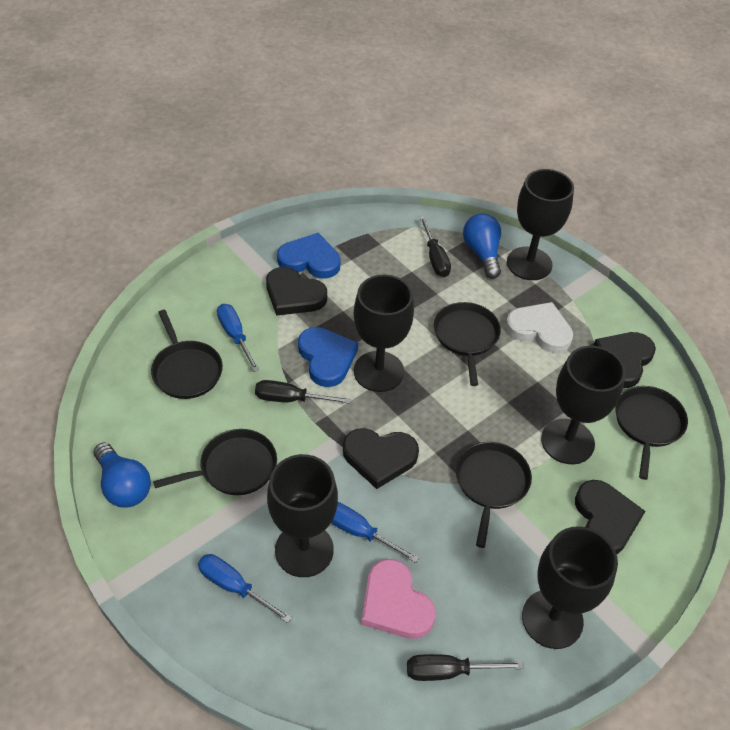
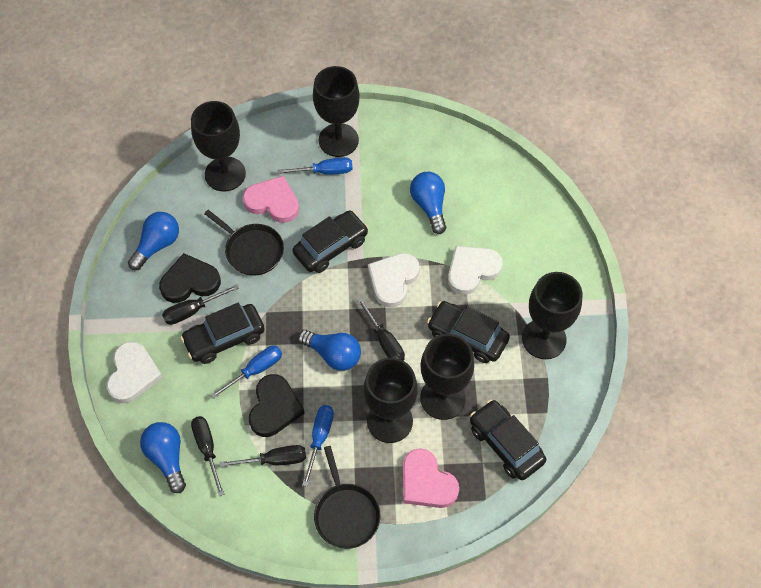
black car: none = 0 -> [180,303,265,364] [292,210,369,273] [427,301,510,363] [470,400,546,480] = 4
black heart: [266,267,327,316] [343,428,419,489] [575,480,645,554] [593,332,656,388] = 4 -> [159,253,221,303] [249,374,305,437] = 2
black pan: [151,310,223,399] [153,429,277,495] [434,302,501,386] [456,442,532,548] [615,386,688,480] = 5 -> [204,210,284,276] [314,446,380,549] = 2
black screwdriver: [255,380,351,404] [407,654,524,681] [420,216,451,277] = 3 -> [162,284,239,325] [191,416,224,496] [220,445,306,467] [357,298,405,361] = 4
blue heart: [277,233,340,279] [298,327,358,387] = 2 -> none = 0
blue light bulb: [94,443,151,508] [463,213,501,279] = 2 -> [128,212,179,270] [140,422,186,493] [298,330,361,371] [410,172,446,234] = 4
pink heart: [361,559,436,639] = 1 -> [243,176,299,223] [403,448,459,508] = 2
white heart: [505,302,573,353] = 1 -> [107,342,163,403] [368,253,420,308] [448,246,503,295] = 3

